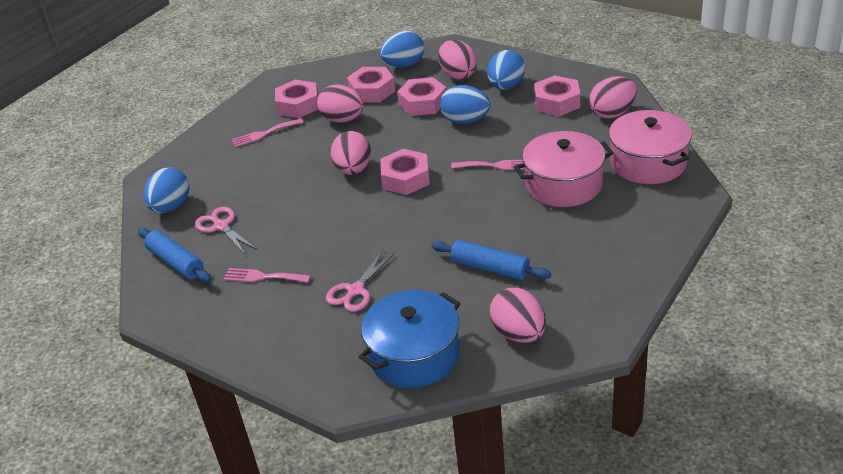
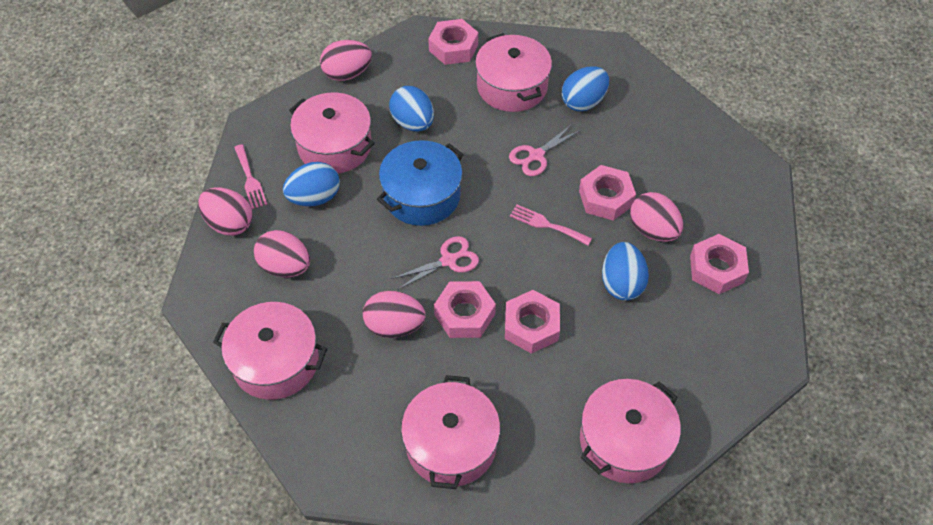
blue rolling pin: [138,228,211,283] [431,240,551,280] = 2 -> none = 0
pink fork: [223,268,311,283] [231,118,304,148] [451,160,525,170] = 3 -> [234,144,267,209] [510,205,592,245] = 2
pink pot: [514,131,613,207] [609,110,692,184] = 2 -> [213,302,327,400] [289,93,375,174] [401,375,500,489] [475,33,552,112] [580,379,681,483] = 5

